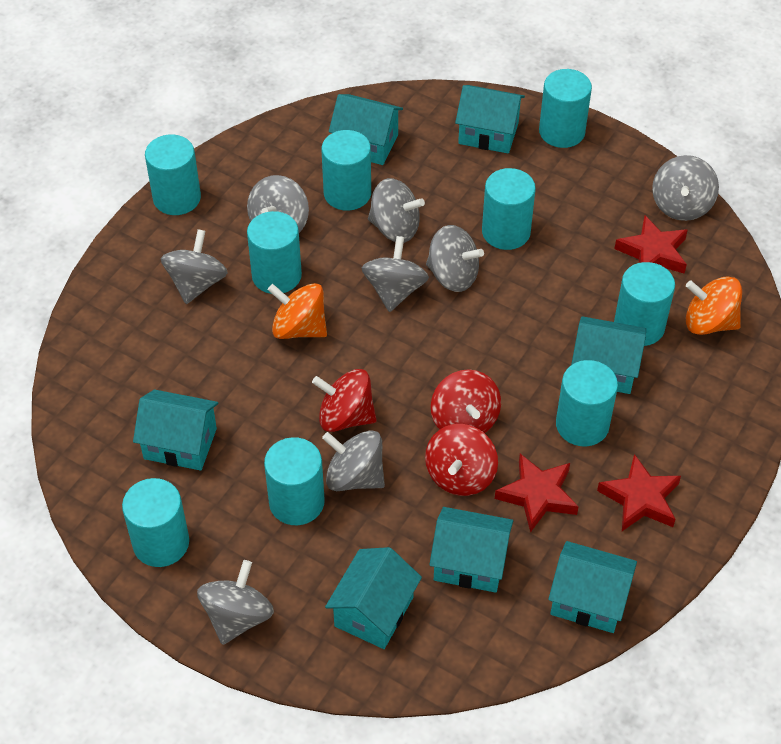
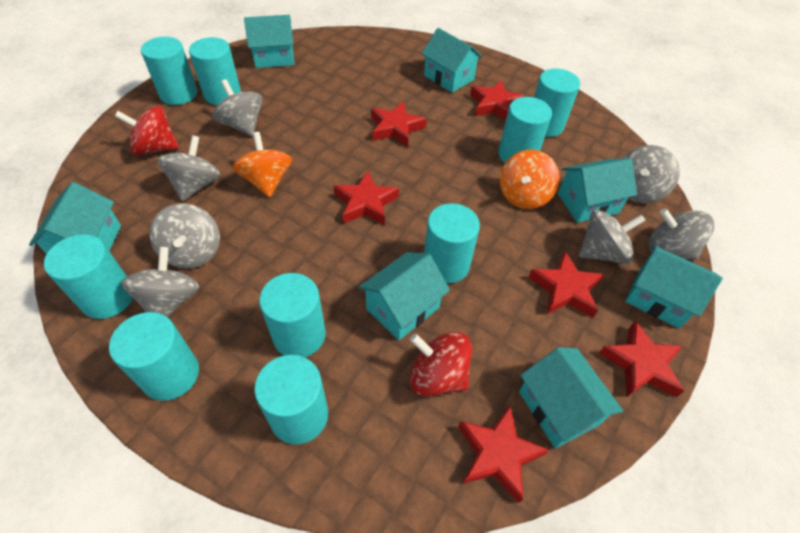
grey spinning top: [161,229,228,304] [197,560,274,645] [247,175,309,233] [322,430,385,491] [362,236,429,312] [368,178,425,243] [426,225,484,292] [652,155,719,221] = 8 -> [121,247,199,317] [149,203,220,269] [157,135,220,201] [213,79,263,136] [579,210,646,264] [623,145,680,203] [649,208,714,260] = 7
red spinning top: [312,369,377,432] [425,424,498,496] [431,369,501,433] = 3 -> [115,106,179,156] [410,332,472,397] = 2
red star: [495,454,579,533] [597,454,681,531] [614,216,688,274] = 3 -> [334,171,399,225] [371,101,427,147] [458,406,549,503] [470,80,526,120] [529,251,605,317] [599,321,684,397] = 6

